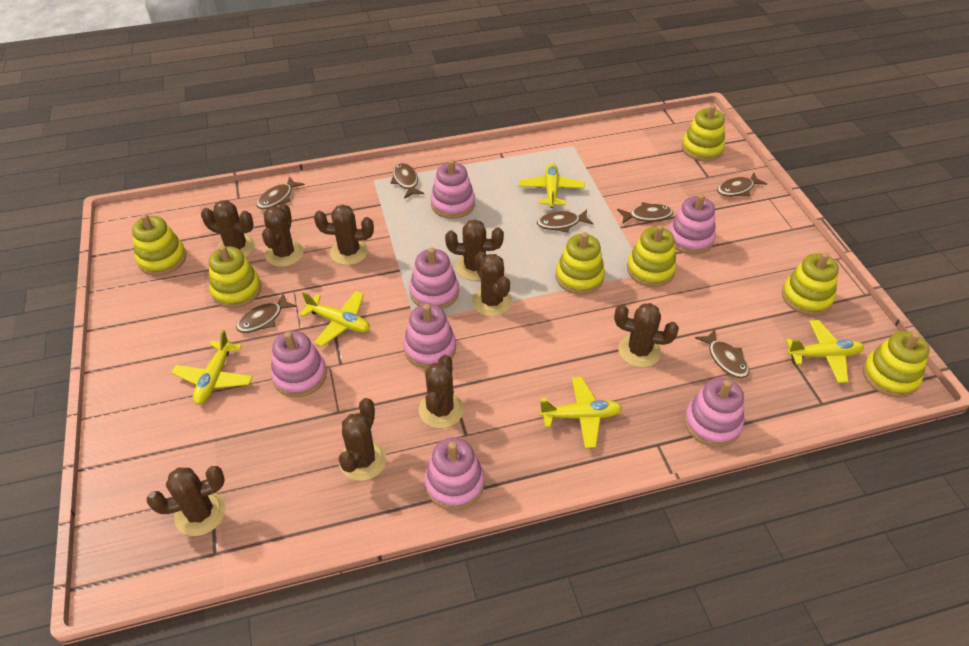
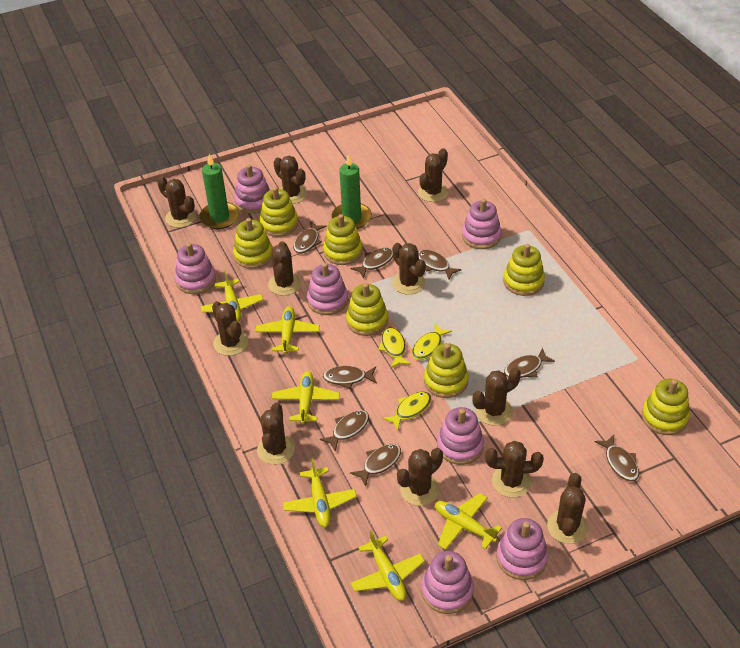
brown cactus: [146,466,225,536] [201,200,256,257] [262,203,304,267] [314,205,374,265] [339,398,387,481] [419,355,464,428] [445,219,504,281] [472,251,512,316] [614,303,679,367] = 9 -> [157,176,196,228] [212,301,248,356] [257,403,295,465] [268,241,301,296] [273,156,307,204] [392,243,426,295] [397,448,443,506] [418,148,448,202] [473,367,521,426] [485,441,544,498] [547,473,588,544] = 11
brown fish: [236,294,297,333] [257,176,305,210] [391,163,424,199] [537,210,593,233] [617,202,673,224] [695,329,749,378] [717,173,767,197] = 7 -> [293,221,327,253] [320,410,369,452] [323,366,377,389] [350,248,393,279] [350,444,401,487] [418,250,462,279] [504,348,555,378] [595,435,639,481] = 8
green candle: none = 0 -> [199,154,239,229] [332,154,372,229] = 2
yellow fish: none = 0 -> [378,327,411,368] [383,392,431,431] [412,324,452,360] = 3
yellow plane: [171,330,253,404] [299,291,370,347] [519,163,585,208] [539,377,622,448] [786,320,864,383] = 5 -> [201,270,263,322] [255,306,320,354] [272,371,340,424] [283,458,357,527] [351,530,425,601] [435,493,502,550] = 6

